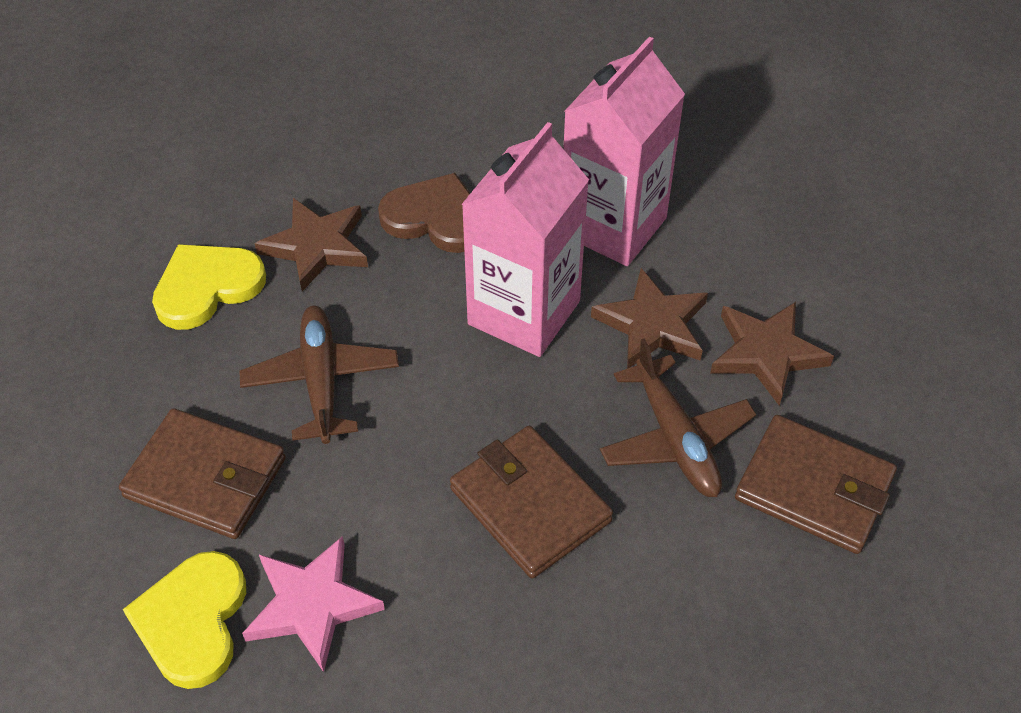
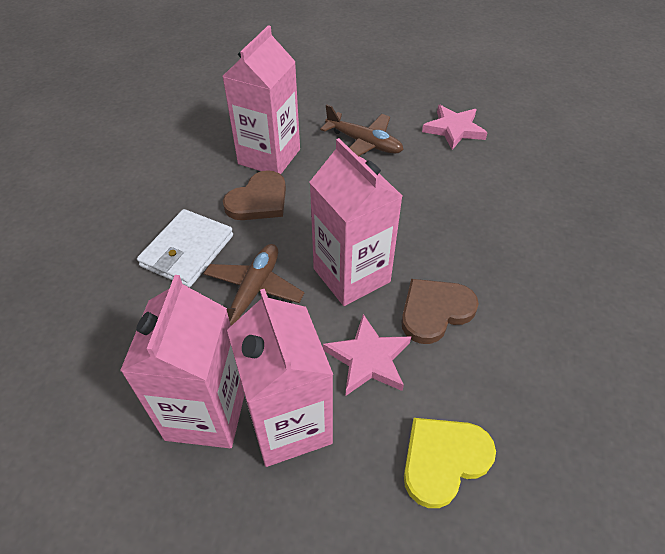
brown heart: [378,173,470,253] = 1 -> [223,170,286,220] [401,279,479,344] = 2
brown star: [254,198,368,292] [591,268,708,369] [710,302,834,406] = 3 -> none = 0
brown wallet: [119,408,286,539] [450,426,613,579] [735,415,897,554] = 3 -> none = 0
pink carton: [462,122,589,357] [563,36,685,266] = 2 -> [120,275,245,448] [223,25,300,174] [227,289,333,467] [310,138,402,306] = 4
pink star: [242,536,385,672] = 1 -> [323,314,411,396] [422,105,488,150] = 2
white wallet: none = 0 -> [137,209,233,287] = 1
yellow heart: [123,551,246,689] [152,244,266,330] = 2 -> [404,418,496,508] = 1

